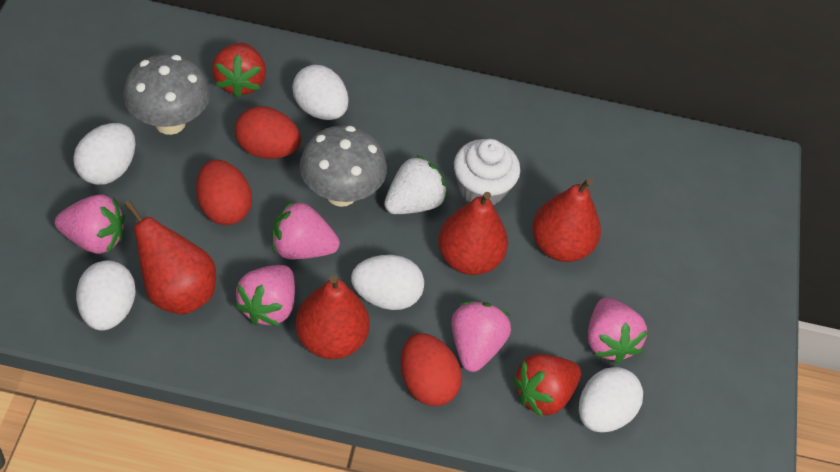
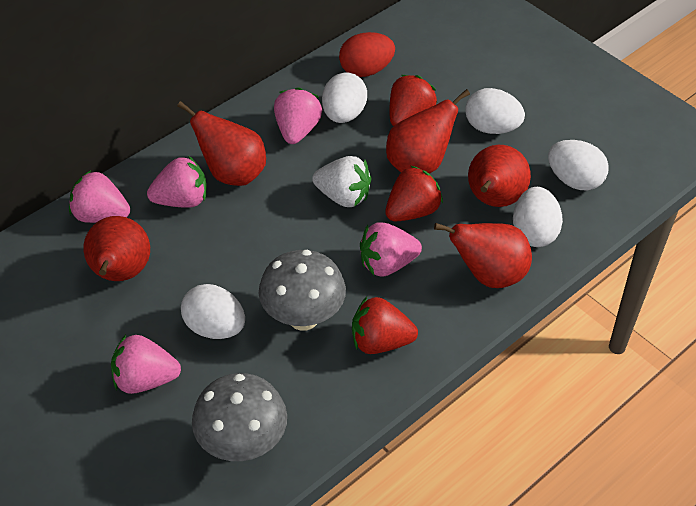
red egg: [196,160,252,225] [235,106,301,159] [401,333,462,406] = 3 -> [339,32,395,77] = 1
red pear: [124,200,216,315] [295,275,370,359] [438,192,508,275] [532,178,601,262] = 4 -> [83,216,150,281] [177,101,266,186] [386,89,470,174] [434,223,532,288] [468,145,531,207] = 5
red strawberry: [212,43,266,98] [513,354,581,417] = 2 -> [352,297,418,354] [385,165,443,221] [389,75,437,126] = 3
white cupcake: [454,139,520,205] = 1 -> none = 0

